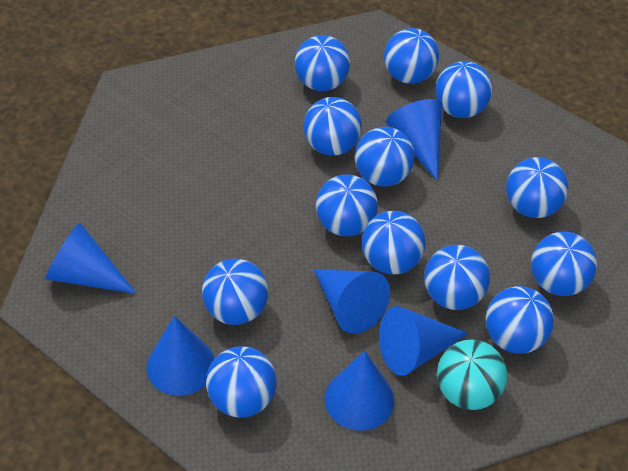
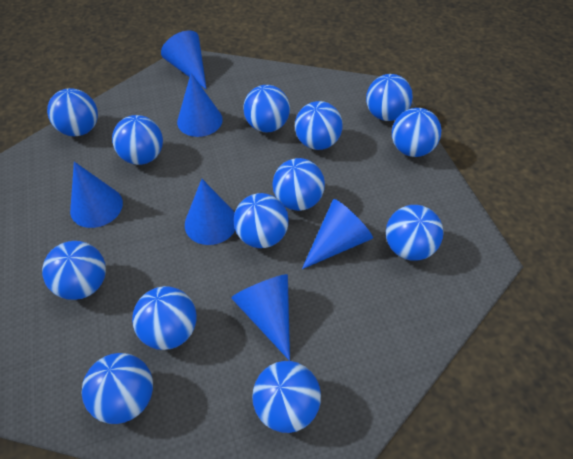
turquoise ball: [437,339,508,410] = 1 -> none = 0

